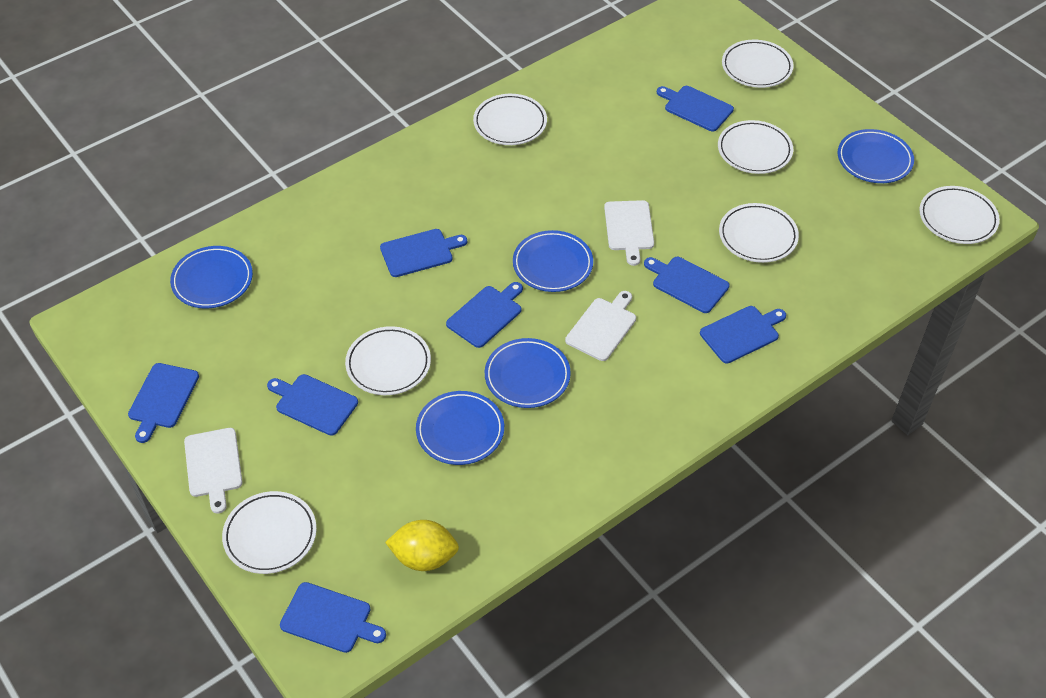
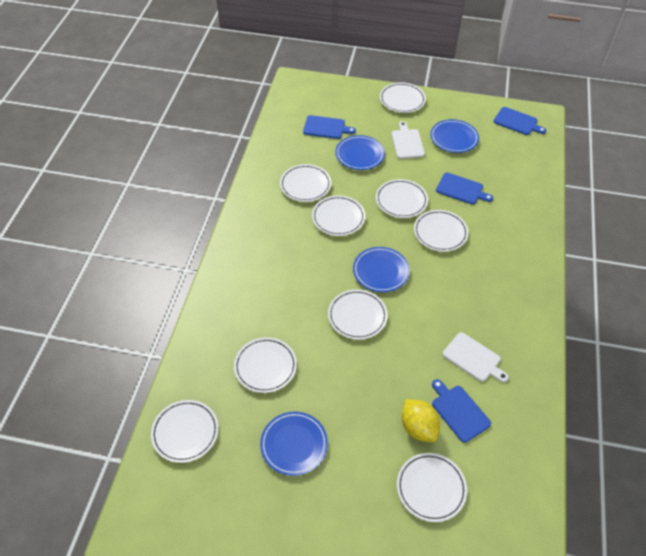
blue cutting board: [128,363,199,443] [267,374,358,436] [280,582,386,653] [380,229,467,277] [446,282,523,348] [644,257,730,313] [657,86,734,132] [700,306,786,364] = 8 -> [303,115,356,139] [432,379,491,443] [436,173,493,205] [493,107,546,135] = 4
blue plate: [170,246,253,308] [416,391,504,465] [485,338,571,408] [513,230,593,292] [838,129,914,183] = 5 -> [260,412,328,476] [335,135,385,170] [353,247,410,292] [430,119,479,153] = 4
white cutting board: [184,428,243,513] [565,291,636,361] [604,200,654,266] = 3 -> [391,121,425,159] [442,332,509,382] = 2
white plate: [222,491,317,574] [345,326,431,395] [473,94,547,145] [718,120,793,174] [719,203,799,263] [722,40,794,88] [919,186,1000,244] = 7 -> [151,400,218,463] [234,337,297,393] [280,164,331,202] [312,195,365,236] [328,289,388,340] [376,179,428,218] [380,82,426,113] [397,453,467,522] [414,210,468,252] = 9

